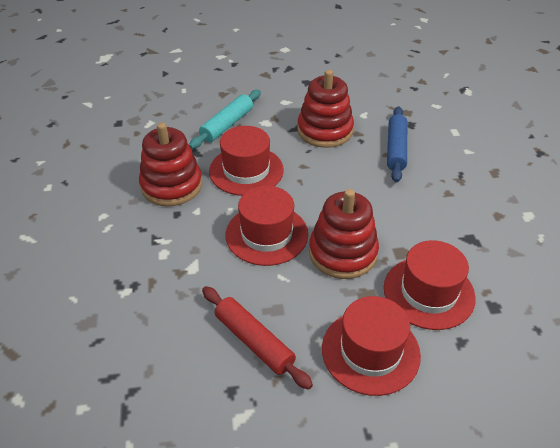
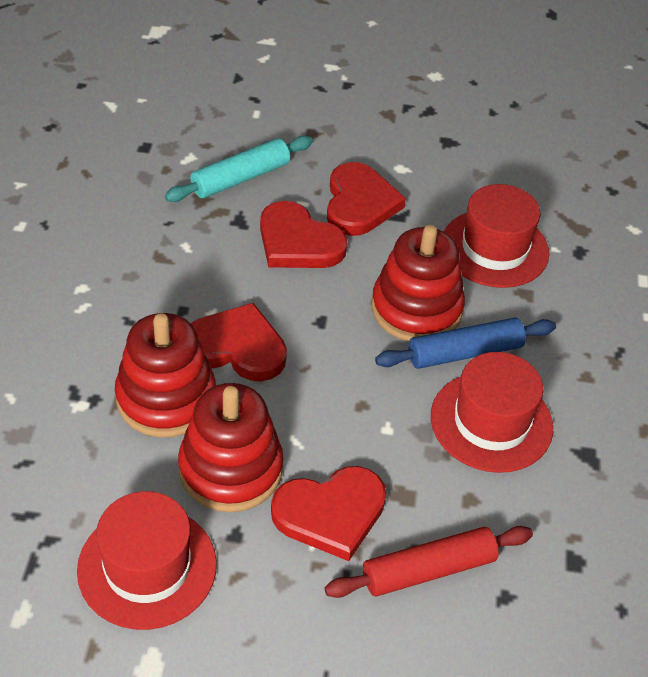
red hat: [209,126,284,196] [226,186,308,266] [322,296,421,396] [384,240,476,330] = 4 -> [77,491,217,630] [431,352,553,473] [444,184,549,288] = 3
red heart: none = 0 -> [191,303,287,381] [260,201,348,268] [271,466,386,561] [327,162,406,236] = 4

